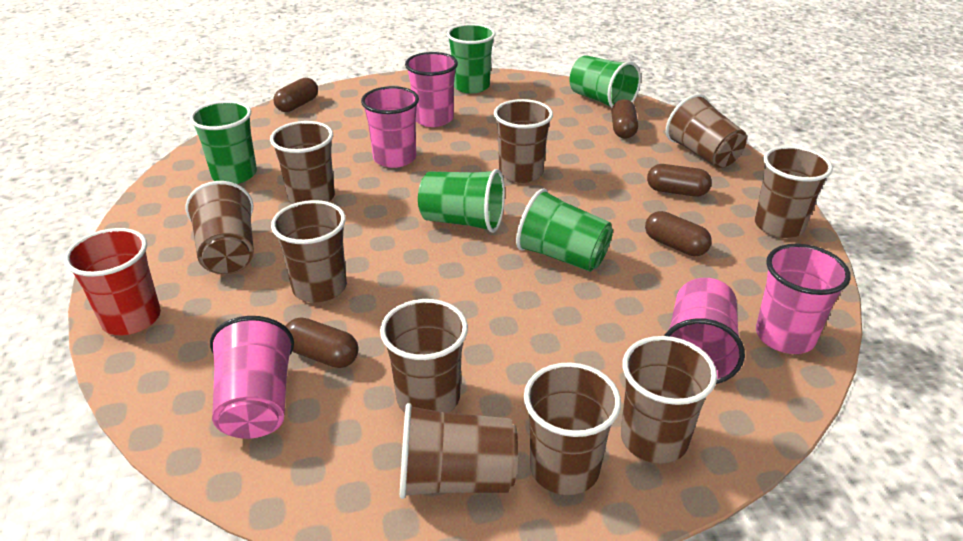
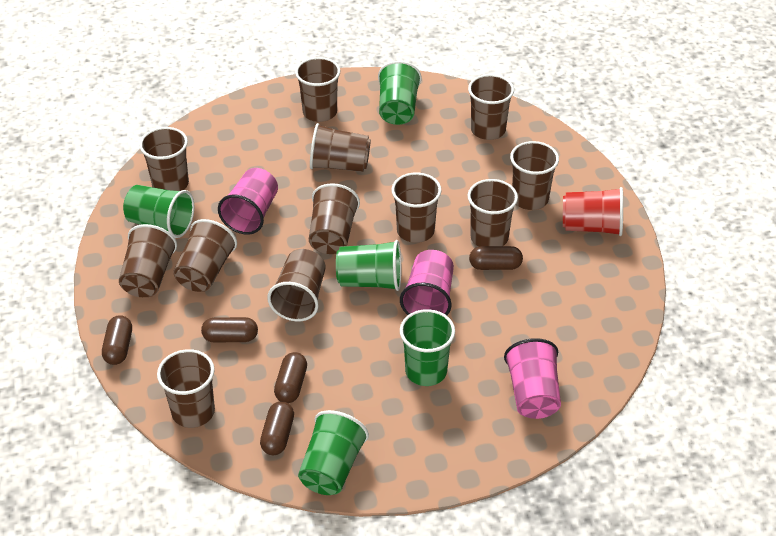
brown cup: [186,181,254,274] [270,121,335,204] [271,200,347,303] [380,299,468,413] [400,403,518,499] [494,99,553,183] [524,362,621,495] [621,336,717,464] [666,94,747,169] [755,146,833,238] = 10 -> [119,224,177,297] [139,127,189,191] [157,349,215,428] [174,219,237,292] [267,249,326,322] [295,57,340,122] [309,183,360,254] [310,123,371,172] [392,172,442,243] [468,74,514,140] [468,179,518,247] [510,141,559,210] = 12
pink cup: [210,316,294,439] [361,86,419,168] [405,52,458,127] [664,278,745,384] [756,244,851,354] = 5 -> [218,168,278,235] [400,250,454,315] [504,338,561,419] = 3

